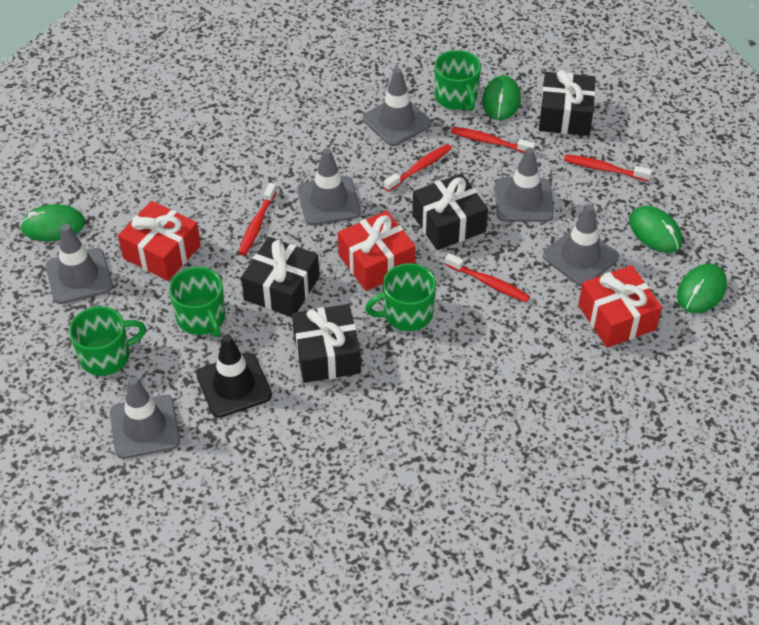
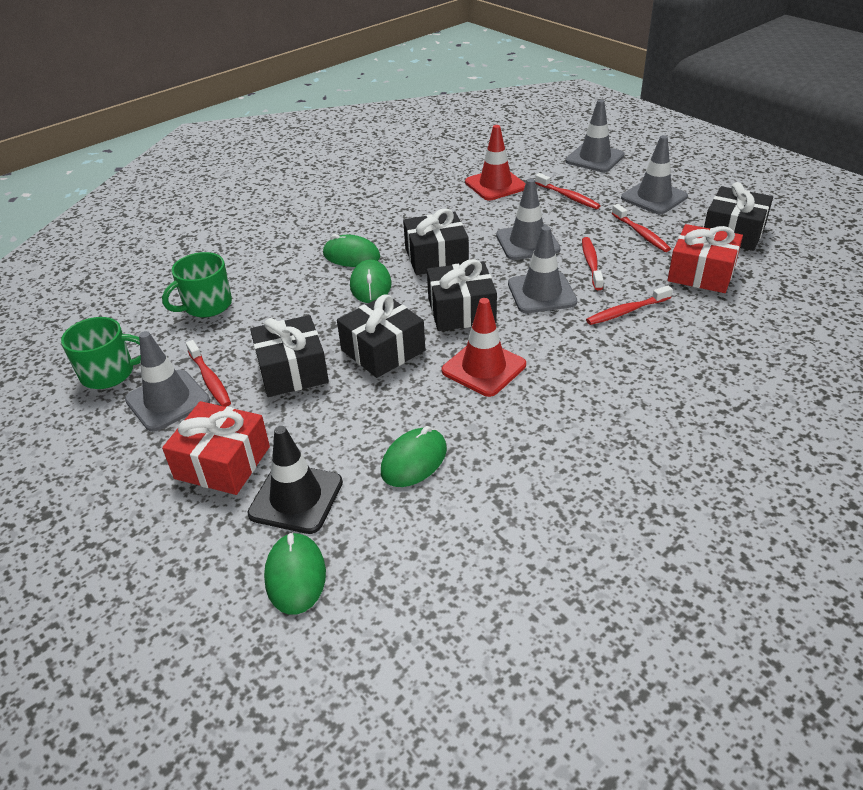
black gift: [241,237,319,317] [292,304,361,383] [412,173,488,250] [539,70,596,136] = 4 -> [250,315,329,397] [337,294,425,378] [403,209,469,275] [427,259,497,331] [704,182,773,251] = 5
green mug: [69,306,146,376] [169,267,225,337] [365,263,436,331] [435,50,481,111] = 4 -> [61,317,141,389] [162,252,232,317] = 2
grey traffic cone: [46,224,113,304] [110,377,180,459] [298,148,361,225] [363,68,432,146] [495,147,554,222] [543,204,619,286] = 6 -> [125,331,210,432] [496,178,560,260] [508,226,577,313] [566,99,625,172] [621,135,688,214] = 5
red gift: [118,201,201,281] [338,211,416,291] [578,265,662,348] = 3 -> [162,401,270,495] [667,224,743,293] = 2
red traffic cone: none = 0 -> [442,298,526,397] [465,125,526,200] = 2

